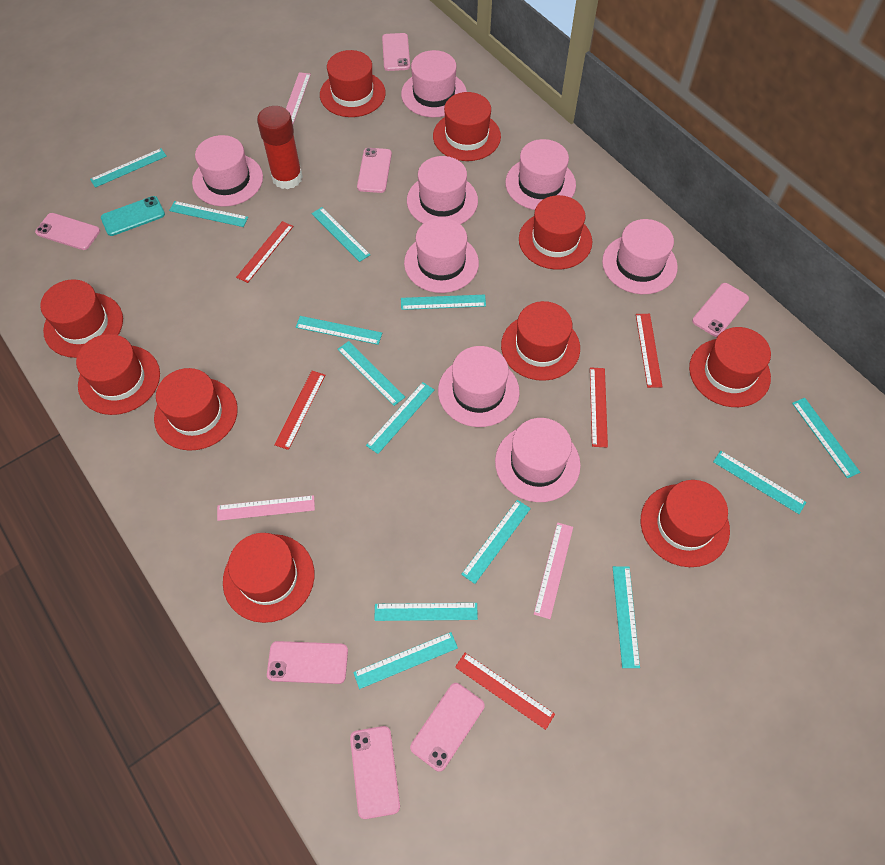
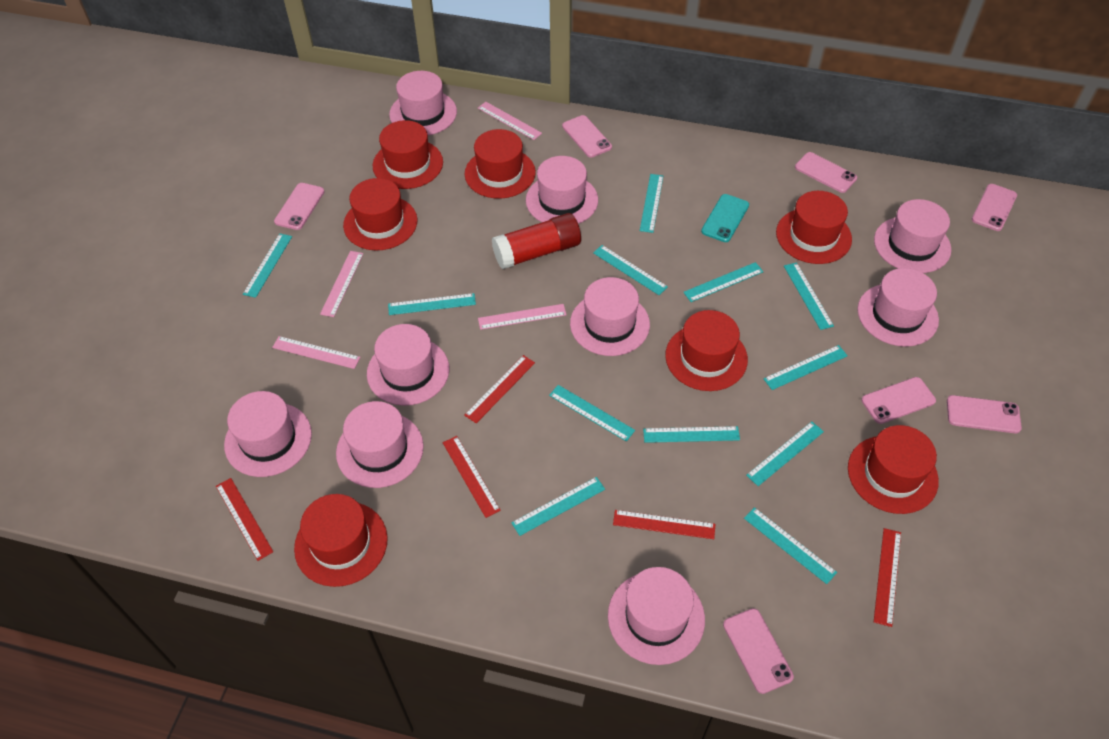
pink hat: [192,135,263,207] [401,50,467,117] [404,218,479,293] [407,156,478,224] [438,346,520,427] [495,418,581,502] [505,139,576,210] [602,219,678,294] = 8 -> [224,391,312,477] [336,401,424,488] [367,324,449,406] [389,71,457,135] [526,156,598,224] [570,277,650,356] [608,567,705,665] [857,268,939,347] [874,199,951,273] = 9
pink ruler: [217,495,315,521] [286,72,311,123] [534,522,573,619] = 3 -> [272,336,360,369] [320,251,363,317] [478,102,542,140] [478,304,567,330] = 4
red hat: [40,279,123,358] [76,334,160,415] [154,368,238,451] [223,533,314,623] [320,50,386,117] [433,92,501,161] [501,301,580,381] [519,195,592,270] [641,480,730,567] [689,327,771,407] = 10 -> [294,494,388,587] [343,178,417,250] [373,120,443,189] [465,129,536,199] [665,310,748,391] [776,191,852,264] [848,425,939,514] = 7
turquoise ruler: [90,148,167,188] [169,201,248,227] [296,316,382,345] [311,207,370,262] [337,341,405,406] [353,632,458,689] [366,382,434,454] [374,603,478,621] [401,295,486,310] [461,500,531,584] [613,566,640,668] [713,451,806,514] [792,398,860,478] = 13 -> [243,233,292,298] [388,293,476,315] [511,477,605,536] [549,385,635,442] [593,245,668,295] [640,174,663,233] [643,426,740,443] [683,262,763,302] [744,507,837,584] [746,421,824,486] [764,345,848,390] [784,262,834,330] = 12

